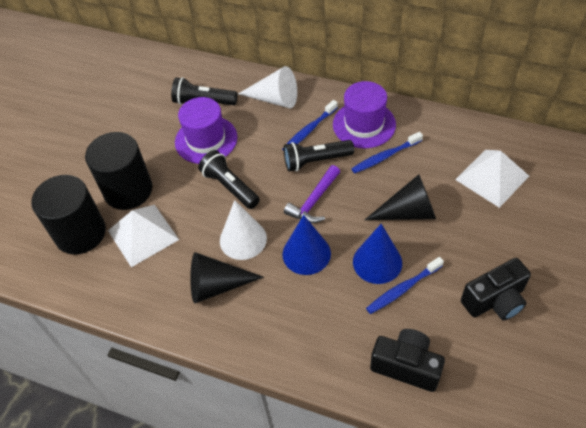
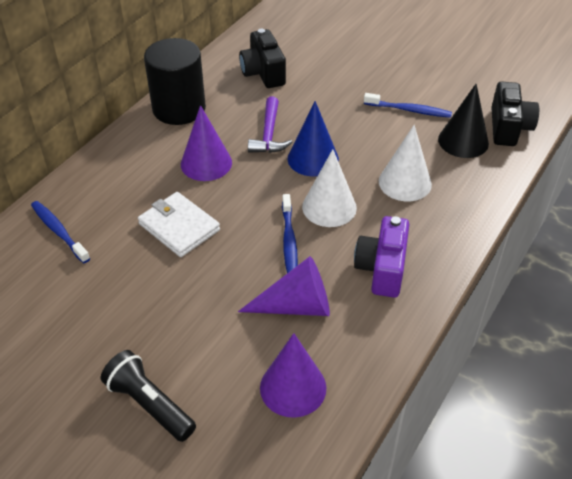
black cone: [190,252,264,303] [365,174,436,220] = 2 -> [438,84,489,158] = 1
black cylinder: [31,175,106,255] [85,132,152,210] = 2 -> [144,38,206,125] = 1
black flashlight: [171,77,237,105] [198,150,260,209] [284,140,354,172] = 3 -> [101,350,196,442] = 1
blue cone: [282,215,331,275] [353,224,402,284] = 2 -> [288,101,339,177] = 1
purple camera: none = 0 -> [354,216,409,298] = 1
purple cone: none = 0 -> [181,105,232,181] [238,256,330,316] [260,333,326,418] = 3
purple hat: [175,97,237,164] [333,81,396,148] = 2 -> none = 0
white pyramid: [108,205,179,267] [455,150,529,208] = 2 -> none = 0
white wallet: none = 0 -> [138,192,220,257] = 1

